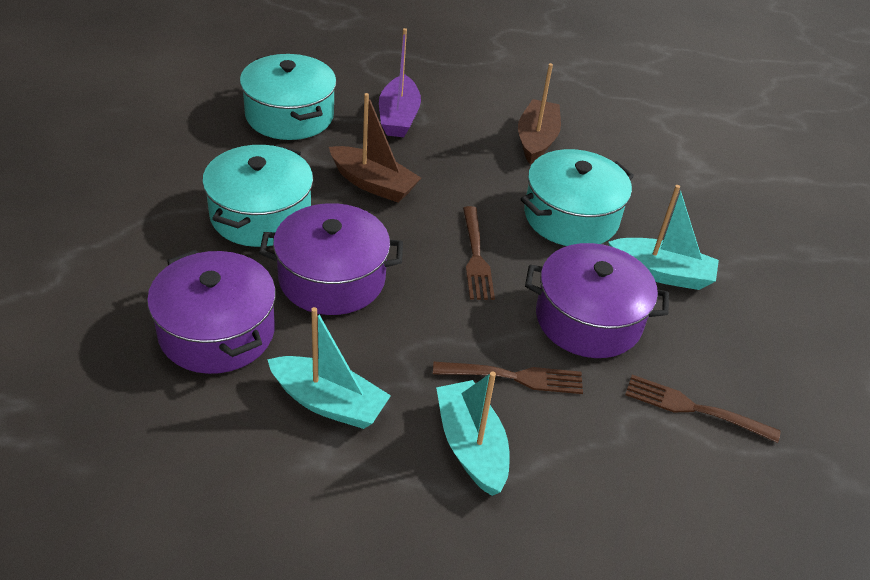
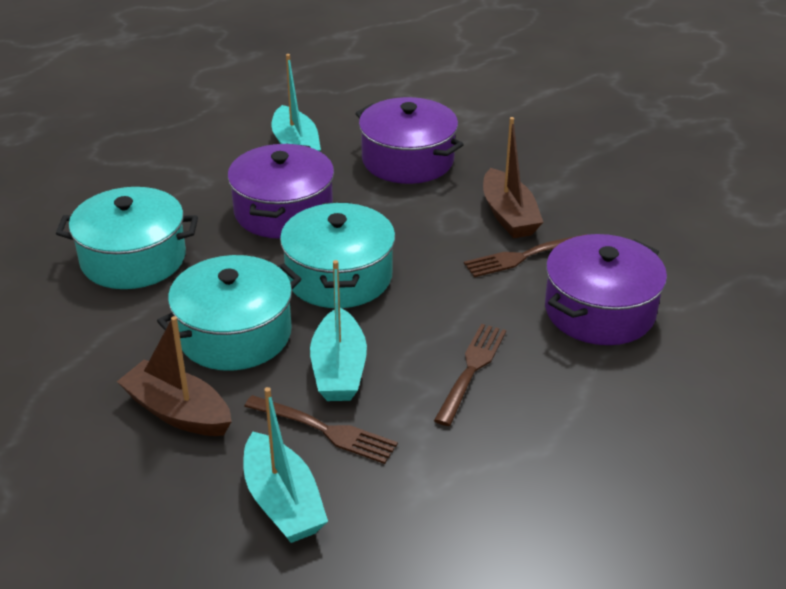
purple boat: [379,28,421,137] = 1 -> none = 0

